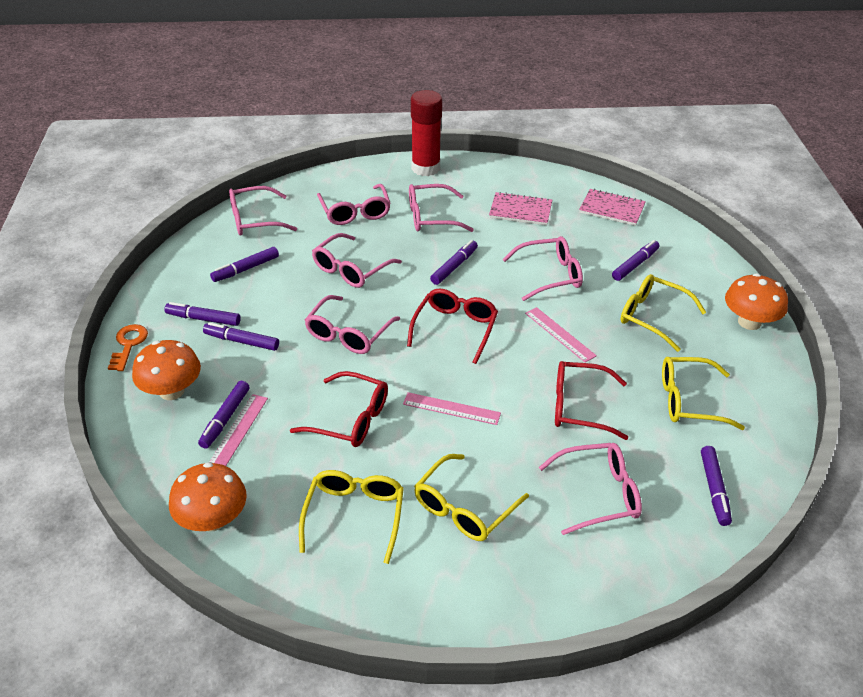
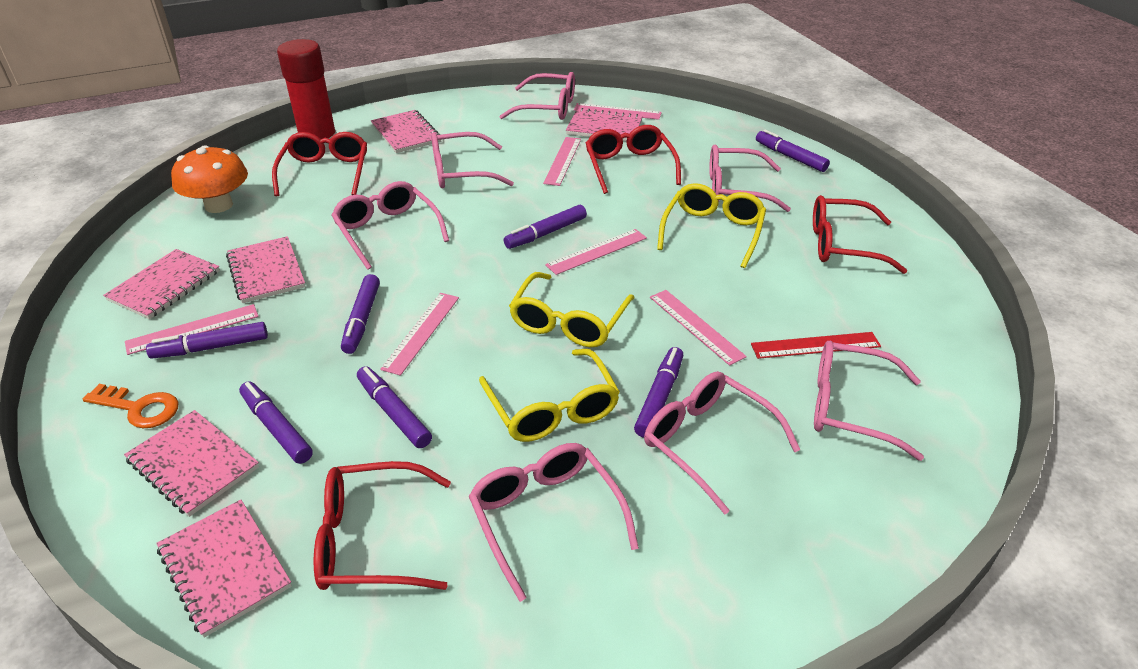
orange mushroom: [132,340,201,400] [169,462,247,532] [725,273,788,330] = 3 -> [171,145,248,213] = 1
pink notebook: [489,192,552,225] [579,189,646,226] = 2 -> [103,249,220,319] [124,410,259,517] [156,500,292,638] [226,236,306,303] [371,110,441,153] [566,108,643,141] = 6
pink ruler: [209,394,268,466] [403,392,501,425] [525,307,597,362] = 3 -> [125,304,259,355] [380,293,459,376] [543,137,581,186] [545,229,647,275] [574,103,662,120] [650,290,747,366] = 6
red glasses: [290,371,388,447] [407,289,498,364] [555,361,628,440] = 3 -> [272,132,367,196] [314,461,451,590] [586,125,681,194] [813,195,907,274] = 4
red ruler: none = 0 -> [751,332,881,359] = 1
yellow glasses: [299,470,404,564] [414,454,529,541] [620,274,706,352] [662,357,745,430] = 4 -> [479,349,620,442] [509,272,634,348] [657,183,766,268] = 3

